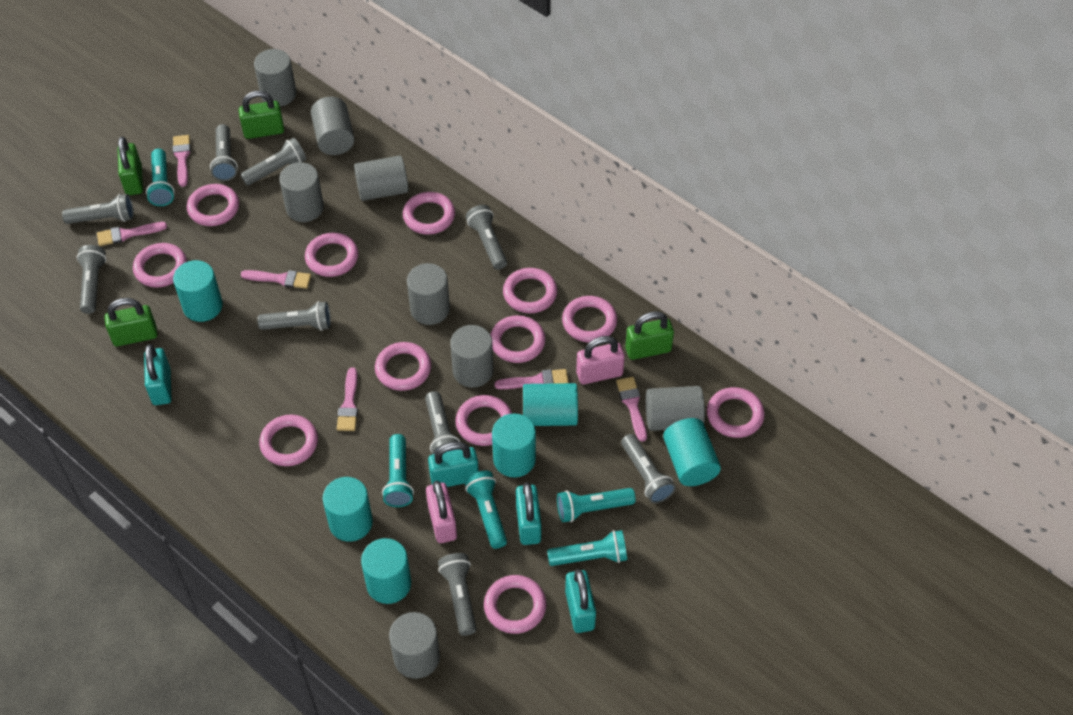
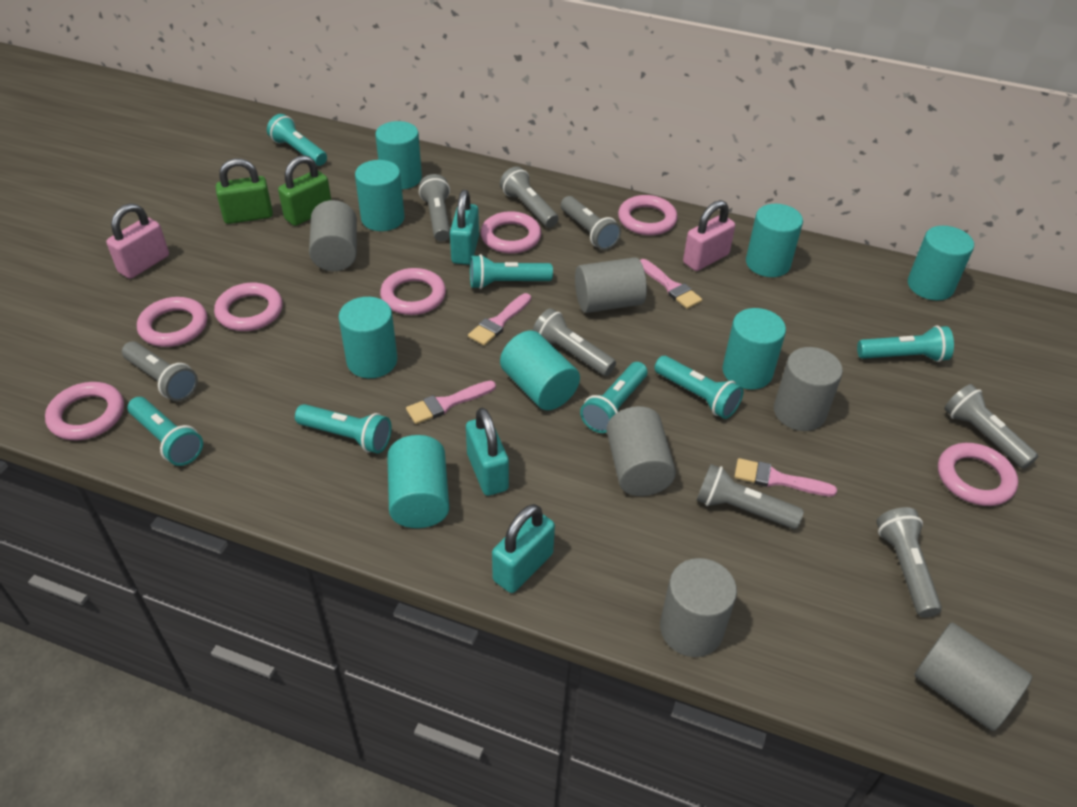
green padlock: [104,298,158,346] [117,137,143,195] [239,91,284,139] [625,311,674,360] = 4 -> [216,158,273,224] [278,155,331,226] = 2
grey cylinder: [254,49,296,106] [279,162,324,222] [311,97,354,155] [354,156,409,201] [389,612,440,679] [407,263,450,325] [450,325,493,387] [646,386,705,431] = 8 -> [309,200,357,271] [575,257,647,313] [606,406,676,496] [660,558,737,657] [774,347,843,431] [914,622,1032,731] = 6
grey flashlight: [62,194,134,224] [76,245,107,314] [210,124,238,181] [240,138,306,185] [257,301,331,331] [425,391,460,455] [438,553,476,636] [466,205,507,270] [621,434,676,503] = 9 -> [122,341,198,401] [419,174,450,242] [500,166,559,228] [533,308,616,376] [561,196,621,250] [697,464,804,529] [877,507,942,617] [944,384,1038,469] = 8
pink brush: [97,222,167,246] [173,135,191,187] [241,270,311,289] [337,368,358,431] [494,369,569,389] [616,377,647,442] = 6 -> [406,380,496,424] [468,293,531,346] [640,259,702,309] [734,458,837,497] = 4
pink ring: [133,243,187,288] [187,184,239,226] [259,415,318,466] [305,233,358,277] [375,342,431,391] [403,192,455,235] [456,395,512,446] [484,575,546,634] [490,315,546,363] [503,268,557,313] [562,296,617,342] [707,387,765,438] = 12 -> [45,382,124,440] [137,297,207,347] [214,283,283,331] [380,268,446,315] [481,211,541,254] [618,195,678,236] [938,443,1018,506] = 7
turquoise cylinder: [173,260,223,322] [323,477,373,542] [361,538,411,604] [492,413,536,477] [523,383,578,426] [663,418,721,486] = 6 -> [338,297,397,378] [355,160,405,231] [375,121,422,189] [387,435,449,528] [500,330,580,410] [722,308,786,390] [746,204,803,277] [908,226,974,300] = 8
turquoise flashlight: [146,149,175,206] [382,434,414,507] [464,471,507,549] [547,530,627,566] [557,488,636,522] = 5 -> [128,397,203,466] [267,114,327,166] [295,404,392,454] [470,254,553,289] [580,362,647,433] [654,356,744,419] [857,325,954,362] = 7
turquoise padlock: [144,344,171,405] [428,442,479,487] [516,482,541,545] [565,569,596,633] = 4 -> [450,190,479,265] [466,408,509,496] [492,504,555,593] = 3

